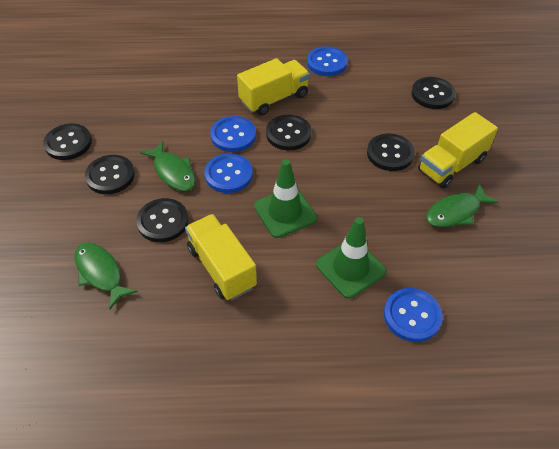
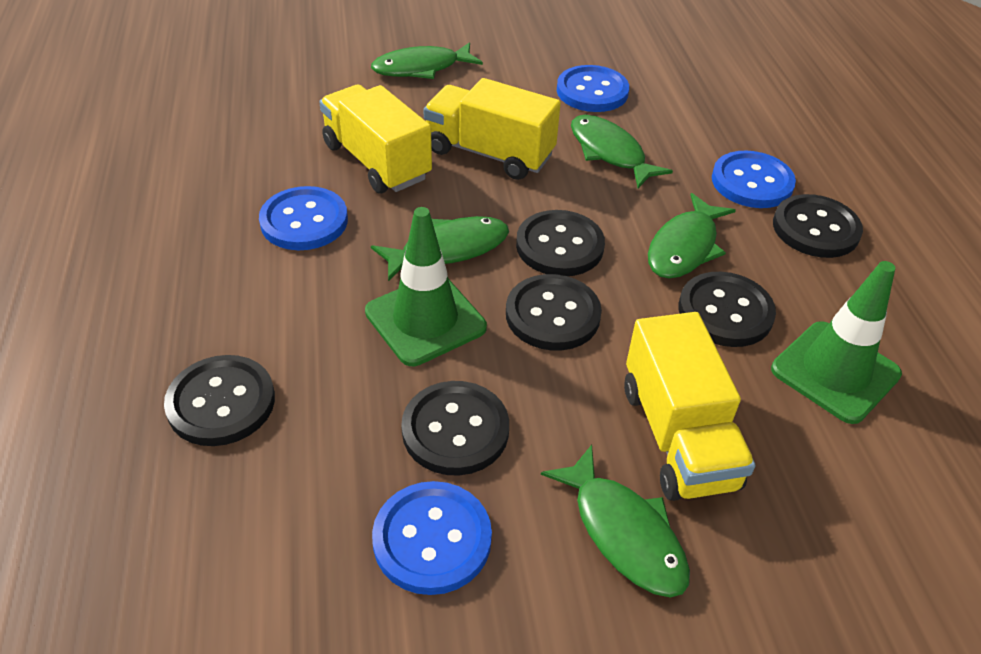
green fish: [75,243,138,309] [140,141,196,191] [426,183,498,227] = 3 -> [371,42,483,79] [371,216,509,281] [541,445,690,598] [571,115,673,188] [648,193,736,279] = 5

